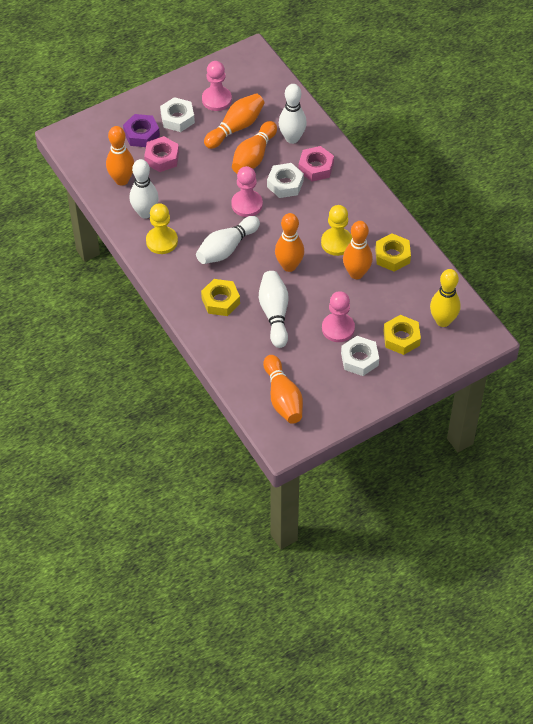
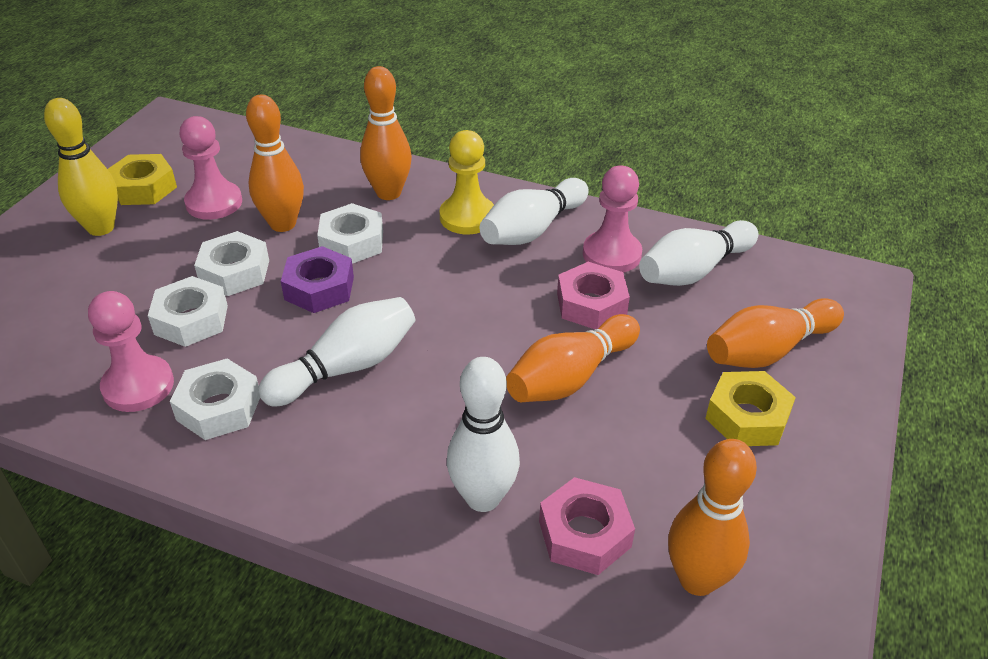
orange bowling pin: [106,126,134,186] [204,93,265,149] [232,121,277,173] [263,355,303,424] [275,213,304,272] [343,221,373,279] = 6 -> [246,95,304,232] [360,66,412,200] [506,314,640,402] [668,439,757,596] [707,298,844,368] = 5
white nut: [160,97,195,132] [267,163,304,198] [341,336,379,376] = 3 -> [148,276,228,347] [170,359,260,440] [194,231,269,296] [317,203,383,264] = 4
yellow nut: [201,279,240,316] [375,233,411,272] [384,315,421,355] = 3 -> [107,154,177,205] [705,371,796,446] = 2
yellow pawn: [146,203,178,254] [321,205,352,256] = 2 -> [440,130,494,234] = 1

